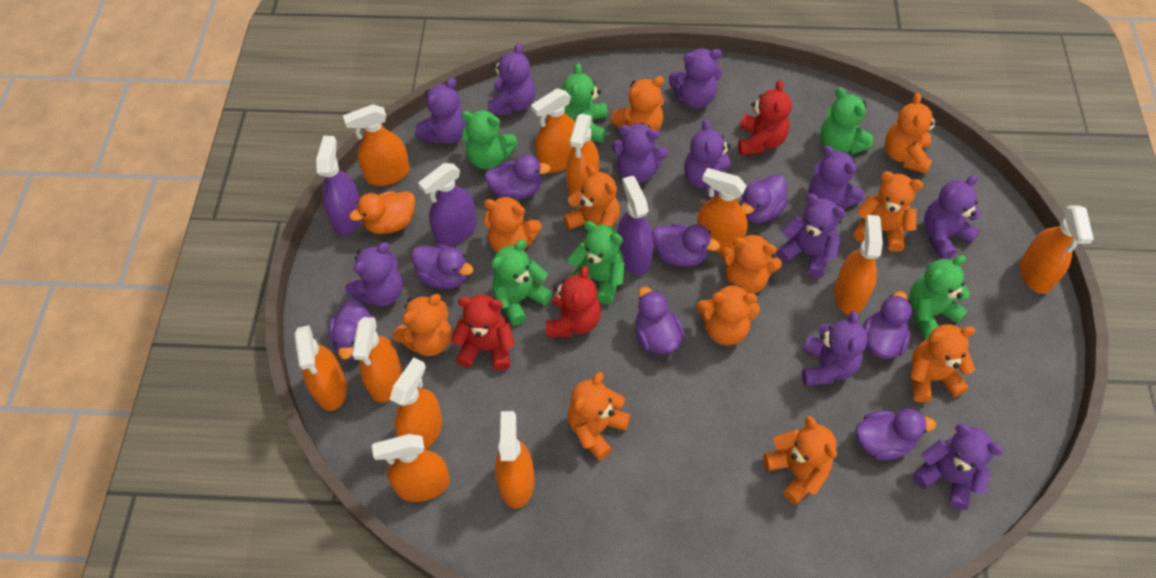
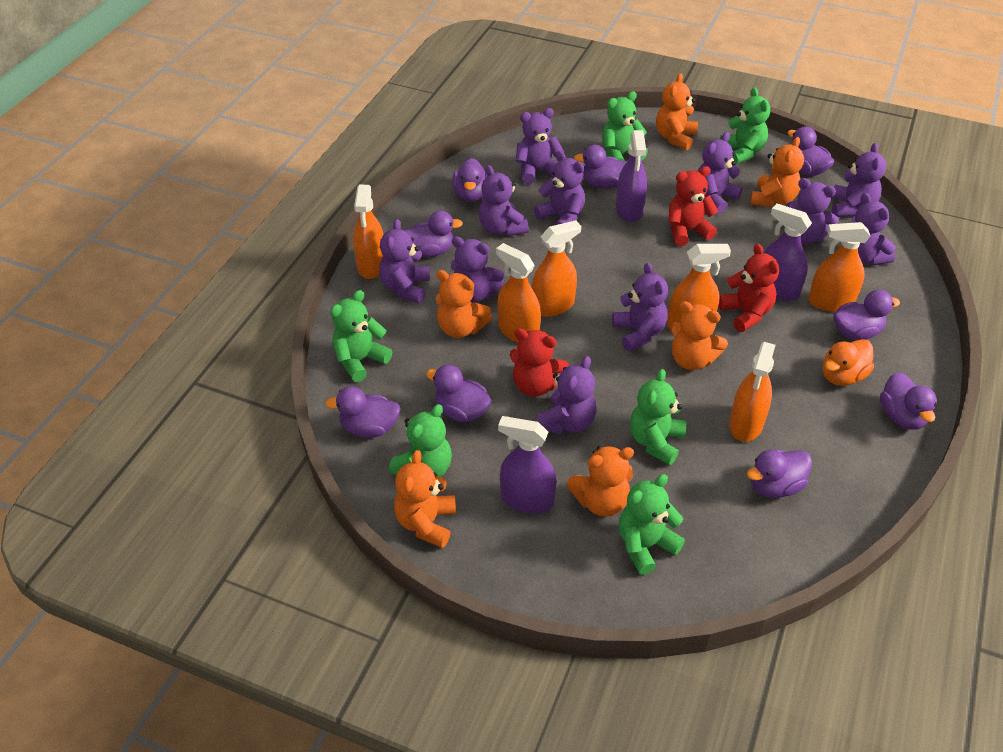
orange spray bottle: [294,325,347,411] [343,104,410,186] [352,317,402,403] [372,434,450,502] [390,357,443,450] [495,411,534,509] [531,88,575,173] [566,114,599,196] [697,168,748,253] [834,215,883,315] [1020,206,1094,294] = 11 -> [353,185,384,279] [496,243,541,342] [532,220,581,317] [667,244,731,328] [729,342,776,442] [808,222,870,312] = 6
orange teddy bear: [393,294,451,356] [484,196,542,252] [563,165,620,242] [567,372,630,461] [610,76,664,132] [696,282,760,345] [720,233,782,294] [763,416,837,505] [853,171,924,252] [885,93,939,174] [910,324,976,402] = 11 -> [394,450,456,548] [436,270,492,338] [567,446,634,517] [656,73,698,150] [670,301,728,370] [750,137,804,207] = 6
purple duck: [329,299,375,360] [411,244,473,289] [484,154,551,200] [635,287,684,354] [652,223,720,267] [740,174,788,223] [856,409,936,460] [863,291,912,359] = 8 -> [325,386,401,438] [403,210,463,257] [426,365,492,422] [452,158,487,202] [574,145,627,188] [747,450,812,498] [787,127,834,176] [833,290,900,340] [880,372,937,430] = 9

